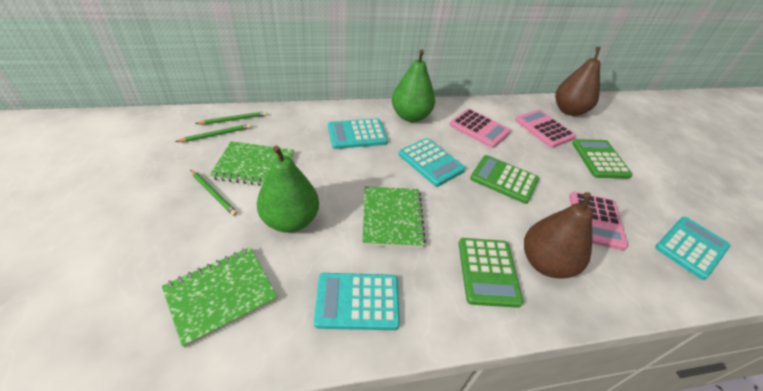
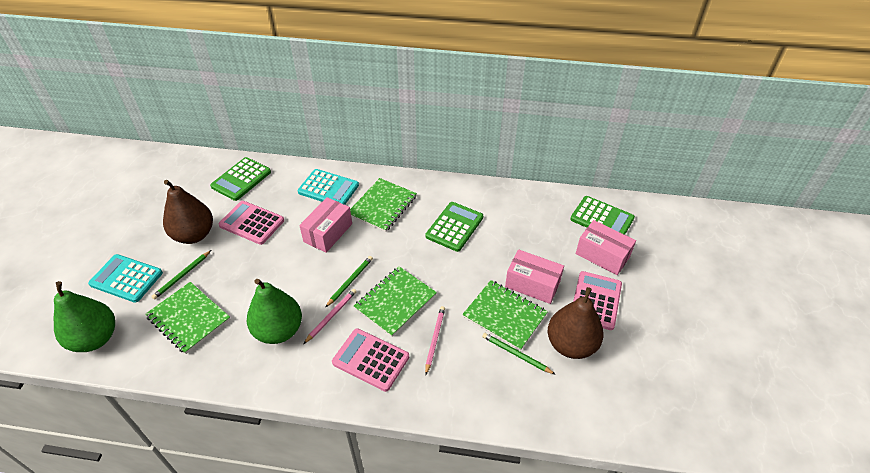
green notebook: [162,247,278,348] [209,141,294,186] [363,186,426,248] = 3 -> [145,282,231,354] [350,178,417,232] [354,266,437,337] [462,280,548,351] = 4
pink box: none = 0 -> [299,197,352,253] [505,249,564,304] [576,220,636,275] = 3
pink pencil: none = 0 -> [304,289,357,344] [425,306,445,374] = 2
turquoise calculator: [314,273,400,330] [328,119,388,149] [399,138,465,186] [655,217,730,280] = 4 -> [88,254,163,303] [298,169,359,205] = 2

